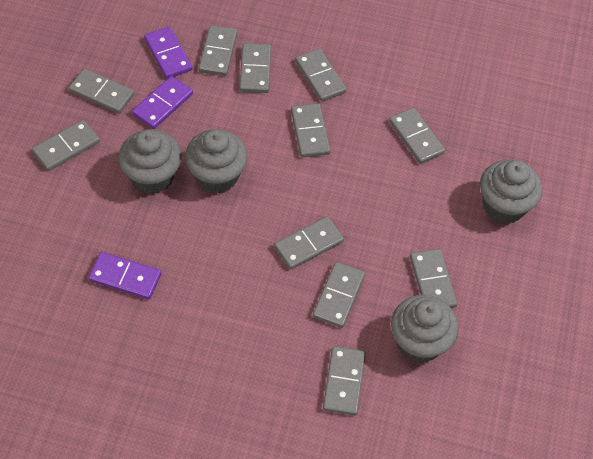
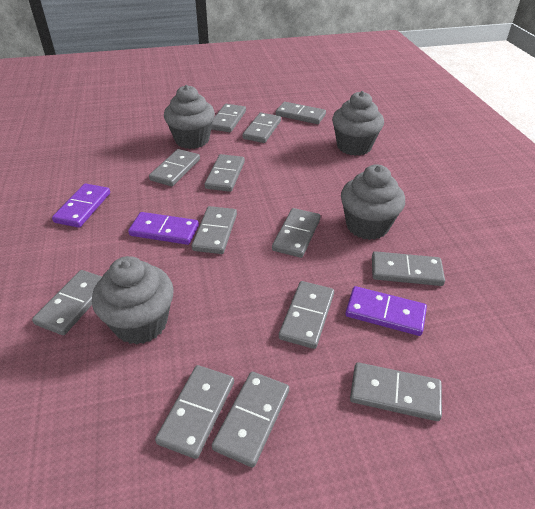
grey domino: [32,120,100,171] [69,68,135,114] [199,25,237,76] [240,43,271,93] [274,217,344,270] [291,103,330,157] [295,48,347,102] [313,262,365,328] [323,346,366,416] [389,108,445,164] [410,249,457,308] = 11 -> [32,270,102,335] [149,149,200,186] [155,365,234,459] [192,206,237,254] [205,154,245,192] [211,104,246,132] [212,372,289,468] [243,113,281,143] [272,208,321,258] [276,102,326,124] [279,281,334,349] [350,362,442,421] [372,251,445,286] = 13

